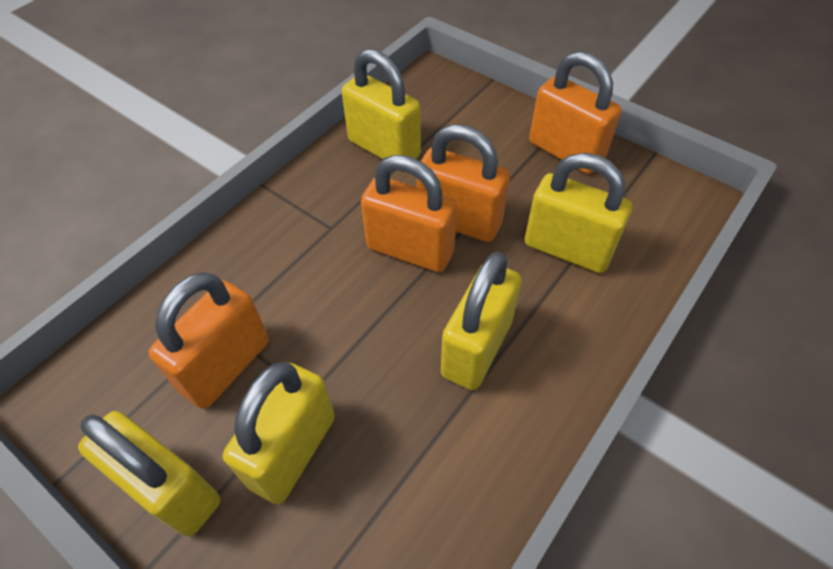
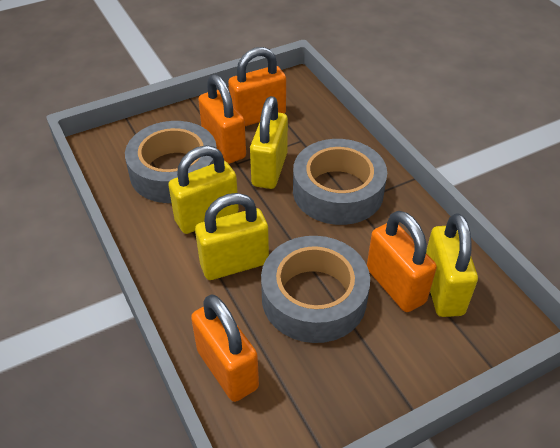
grey tape: none = 0 -> [125,121,217,203] [261,236,370,343] [293,139,387,225] = 3
yellow padlock: [78,411,220,536] [223,362,335,504] [341,49,421,160] [441,251,522,390] [525,153,632,273] = 5 -> [168,145,239,234] [195,193,269,280] [250,96,288,189] [426,213,478,317] = 4

